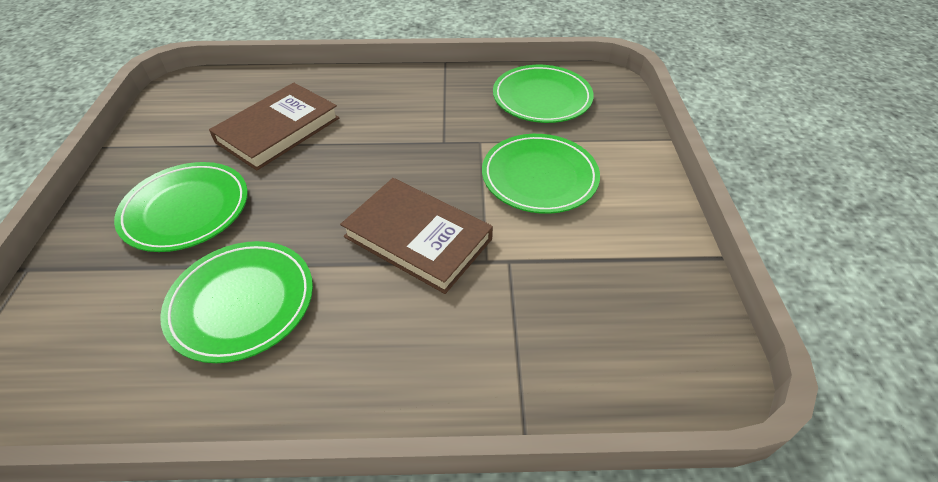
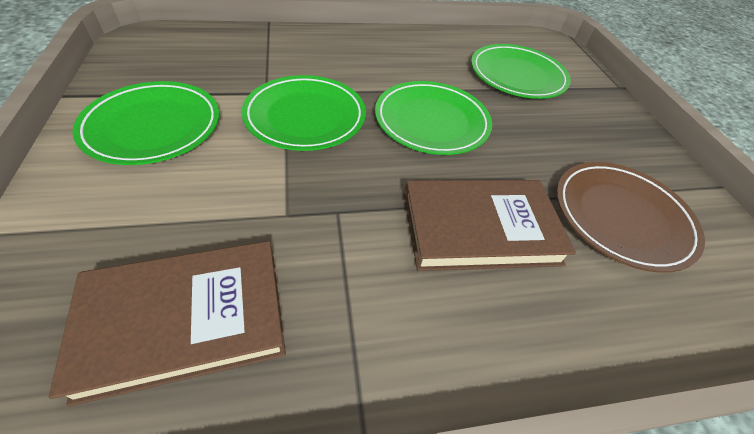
brown plate: none = 0 -> [556,162,705,273] = 1

